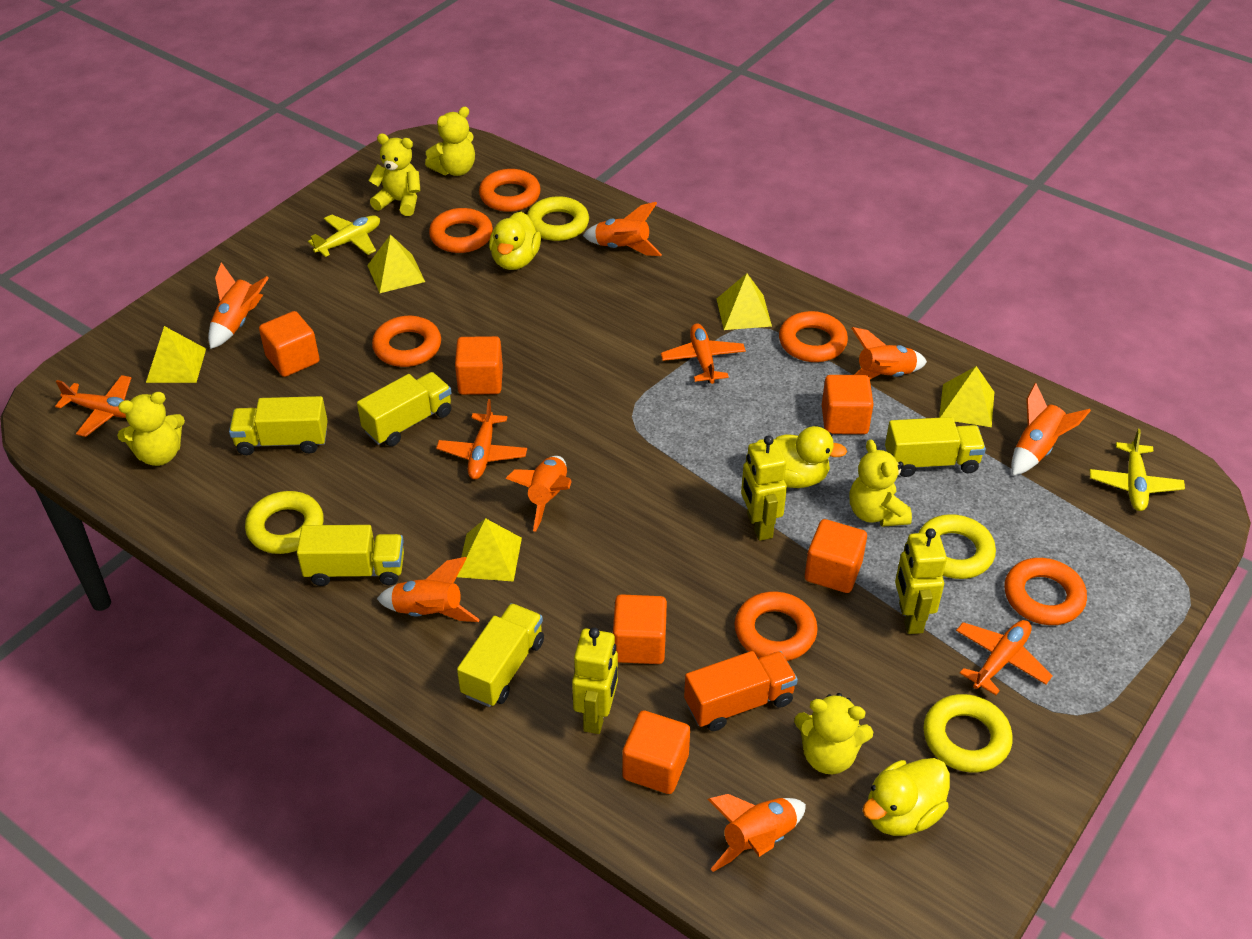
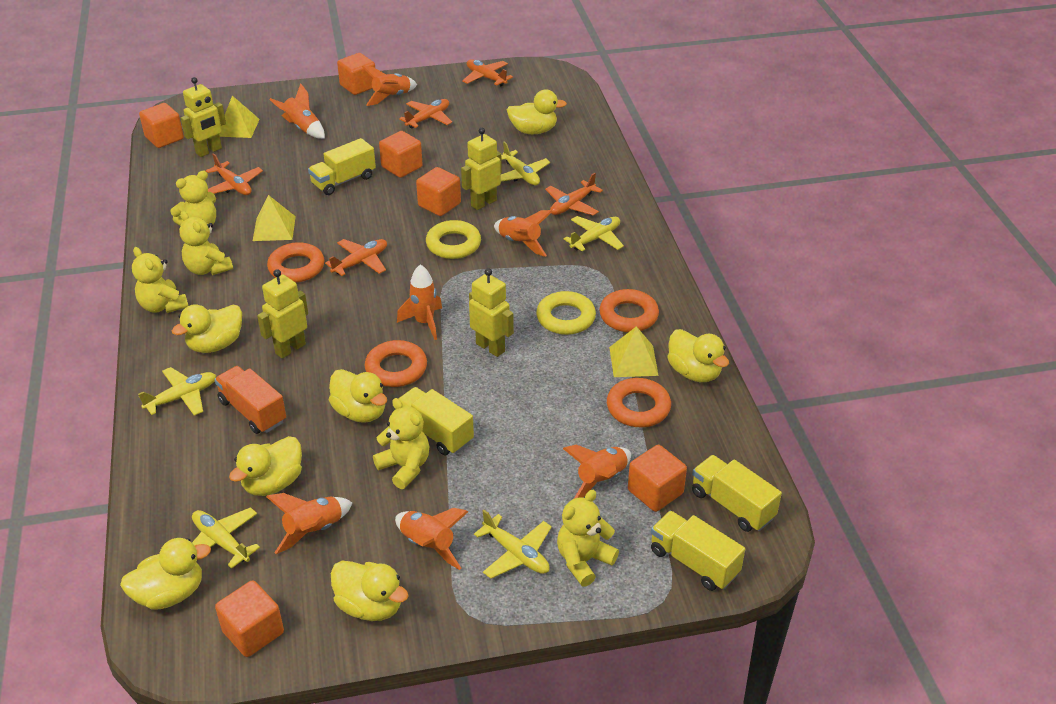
orange plane: [55,375,131,437] [436,399,527,479] [661,324,746,384] [956,620,1053,695] = 4 -> [206,153,263,195] [325,239,387,276] [399,99,452,128] [462,59,513,86] [545,173,603,216] = 5
orange ring: [372,316,441,367] [429,208,493,253] [479,169,541,212] [735,591,818,661] [779,311,848,362] [1005,558,1087,625] = 6 -> [267,242,324,283] [365,340,427,387] [599,289,659,332] [607,378,671,427] = 4
yellow duck: [489,212,541,270] [758,426,847,488] [863,758,950,836] = 3 -> [120,538,211,610] [172,304,242,353] [229,436,302,496] [329,369,387,423] [331,561,409,621] [507,89,567,134] [667,329,729,382] = 7
yellow plane: [308,214,380,257] [1090,429,1185,511] = 2 -> [138,367,216,416] [192,507,260,569] [474,510,552,579] [501,141,550,185] [563,216,624,251] = 5
yellow pyramid: [146,326,206,383] [367,234,425,293] [457,518,522,582] [717,273,772,330] [939,366,994,427] = 5 -> [219,96,260,138] [253,195,296,241] [609,326,659,377] = 3
yellow ring: [245,491,324,554] [527,196,589,241] [918,514,996,579] [924,694,1013,772] = 4 -> [426,220,481,259] [536,291,596,335] = 2
yellow robot: [572,628,618,734] [741,435,787,541] [895,528,947,634] = 3 -> [181,77,226,157] [257,269,308,359] [461,128,502,210] [469,268,514,357] = 4
yellow truck: [229,396,328,455] [297,525,404,586] [357,372,451,446] [457,603,544,707] [885,417,986,477] = 5 -> [308,138,376,195] [398,387,474,455] [651,511,745,591] [692,455,782,532] = 4

